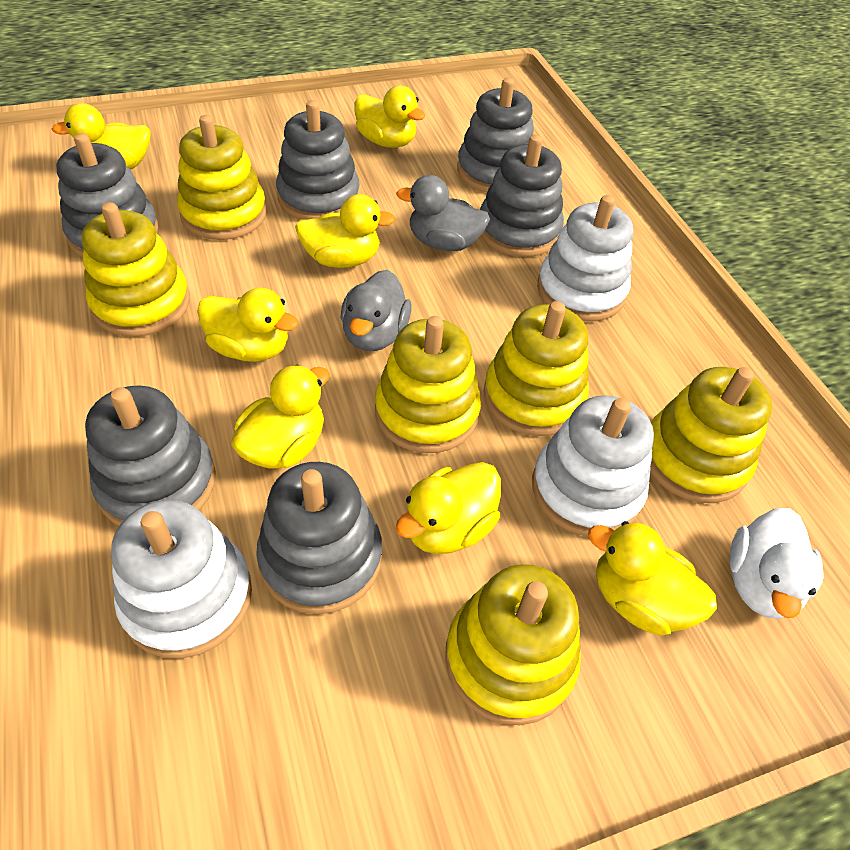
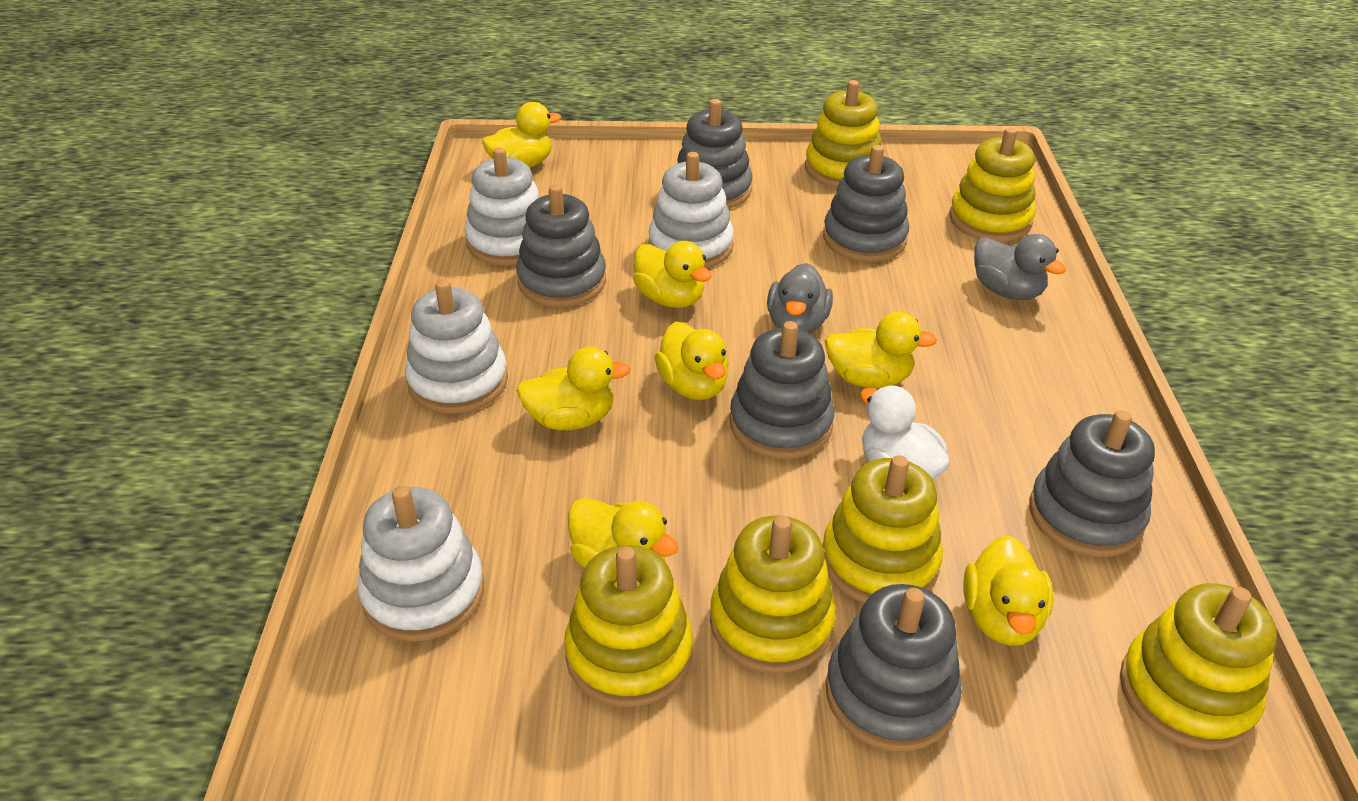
white stacking toy: [111,500,252,659] [532,395,654,536] [537,195,633,322] = 3 -> [358,486,484,642] [405,280,508,414] [464,147,539,266] [648,152,734,268] = 4

